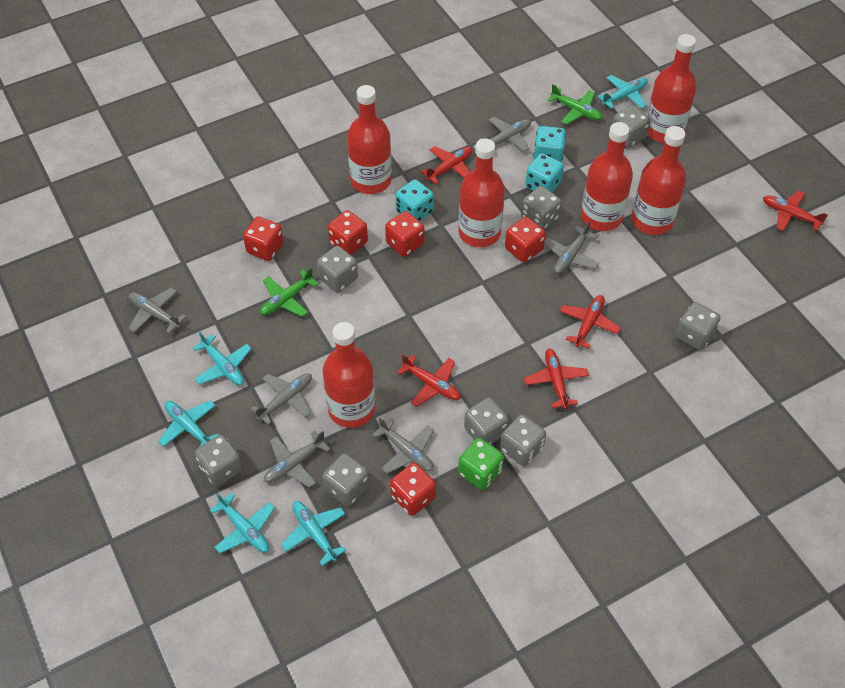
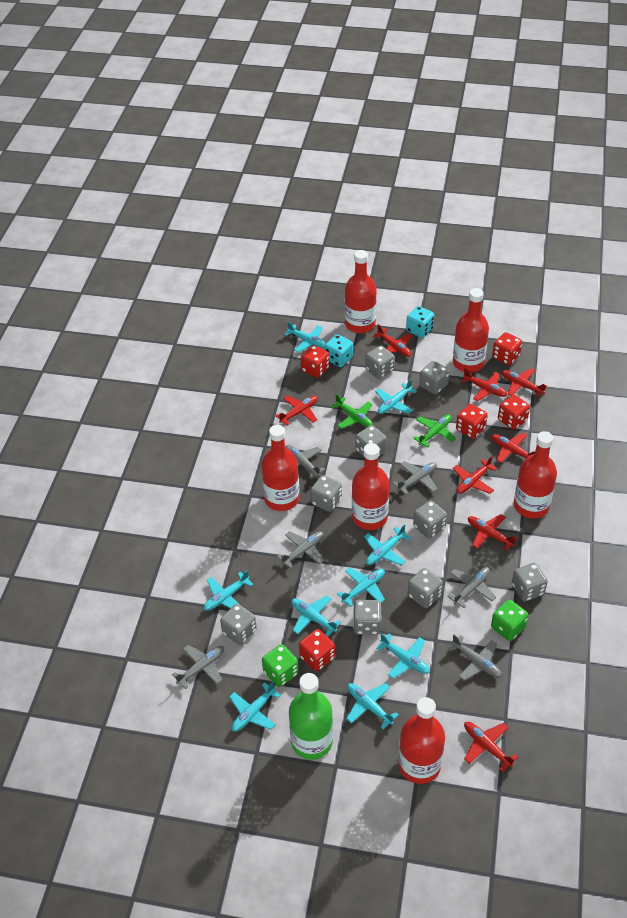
green bottle: none = 0 -> [289,673,333,760] = 1
green dice: [458,438,504,490] = 1 -> [262,644,299,687] [491,599,528,641] = 2
grey dice: [195,434,243,487] [317,246,358,293] [323,453,369,506] [464,397,509,445] [500,414,546,466] [521,186,561,229] [612,105,650,148] [676,302,721,350] = 8 -> [220,604,257,645] [310,475,342,512] [353,600,382,635] [355,425,387,457] [366,346,395,379] [408,568,443,608] [413,500,447,539] [419,361,449,395] [512,563,548,601] = 9
red plane: [397,354,461,407] [421,146,473,184] [524,349,589,409] [560,295,621,349] [763,190,828,231] = 5 -> [275,396,318,425] [373,324,412,357] [453,456,497,494] [461,369,507,401] [464,722,518,772] [468,514,518,551] [492,433,535,463] [502,368,548,397] = 8
turquoise dice: [395,179,434,221] [525,153,564,193] [533,126,566,162] = 3 -> [325,334,353,367] [406,306,434,338] = 2
turquoise plane: [158,400,219,447] [193,332,252,385] [210,492,275,553] [281,501,346,566] [597,75,648,109] = 5 -> [204,570,254,611] [229,681,281,732] [284,322,326,352] [291,595,341,637] [337,567,385,607] [346,683,399,730] [364,524,410,566] [375,379,417,414] [376,633,430,679] = 9

